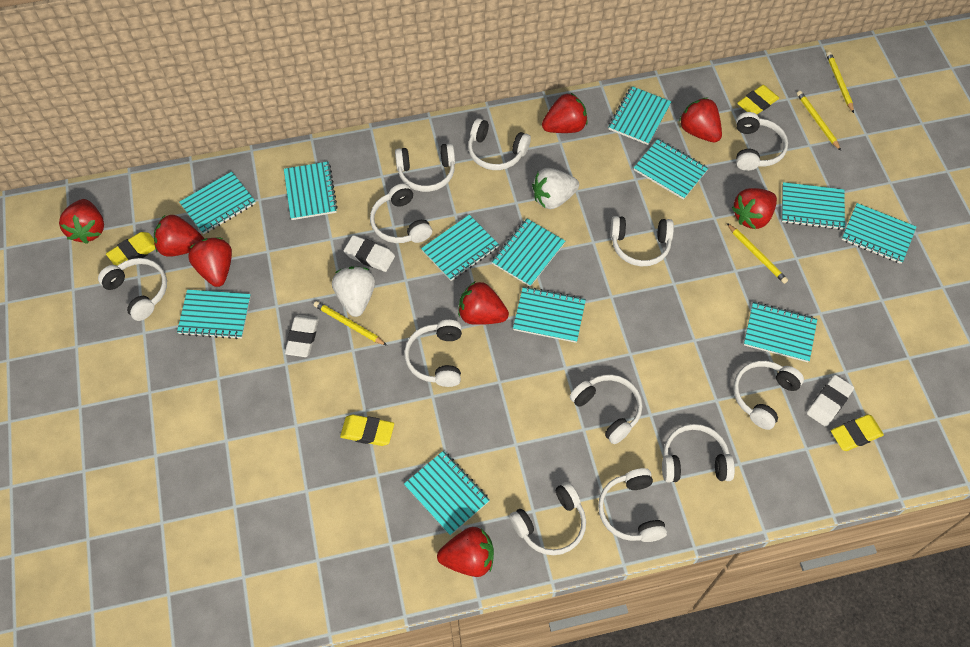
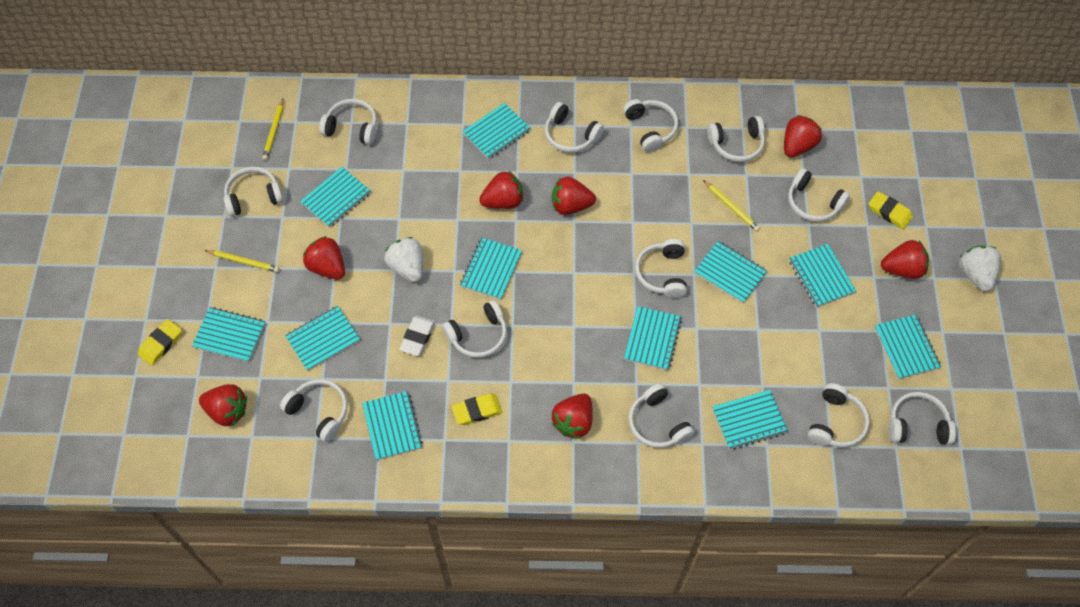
red strawberry: [59,199,104,244] [154,215,204,257] [188,237,232,287] [437,527,494,577] [458,282,509,325] [542,93,588,133] [679,98,722,142] [732,188,777,229] = 8 -> [199,384,247,426] [303,236,345,279] [479,171,523,209] [551,394,593,439] [552,177,596,215] [784,115,822,157] [881,240,929,279] = 7
turquoise notebook: [177,289,251,339] [179,171,256,234] [284,162,338,220] [404,451,490,535] [421,215,499,281] [491,219,565,287] [513,286,586,343] [609,86,672,145] [634,139,708,200] [744,302,817,362] [782,182,845,230] [842,203,916,264] = 12 -> [192,307,266,362] [285,306,360,371] [300,167,371,228] [362,391,423,460] [460,237,522,300] [462,103,531,159] [624,306,682,370] [694,241,767,303] [712,390,788,450] [789,244,856,307] [874,314,941,379] = 11
white eraser: [285,315,319,357] [344,235,395,272] [807,375,854,427] = 3 -> [399,315,435,356] = 1
yellow eraser: [106,232,155,266] [340,415,394,446] [737,85,779,114] [831,415,884,451] = 4 -> [138,319,182,366] [452,393,502,425] [869,191,913,229] = 3
yellow pencil: [314,301,387,346] [727,223,788,284] [797,91,841,151] [826,52,854,113] = 4 -> [205,250,280,272] [262,99,283,160] [703,180,760,232] = 3

